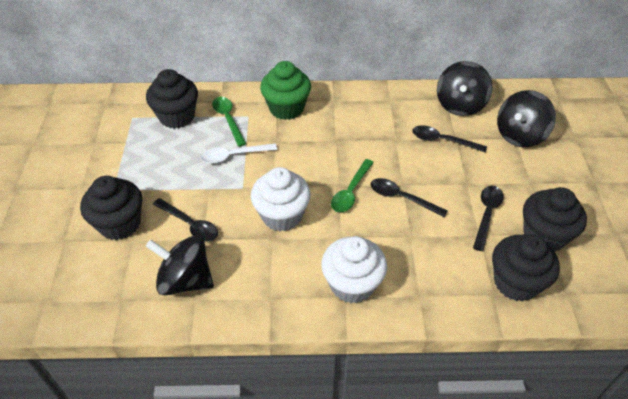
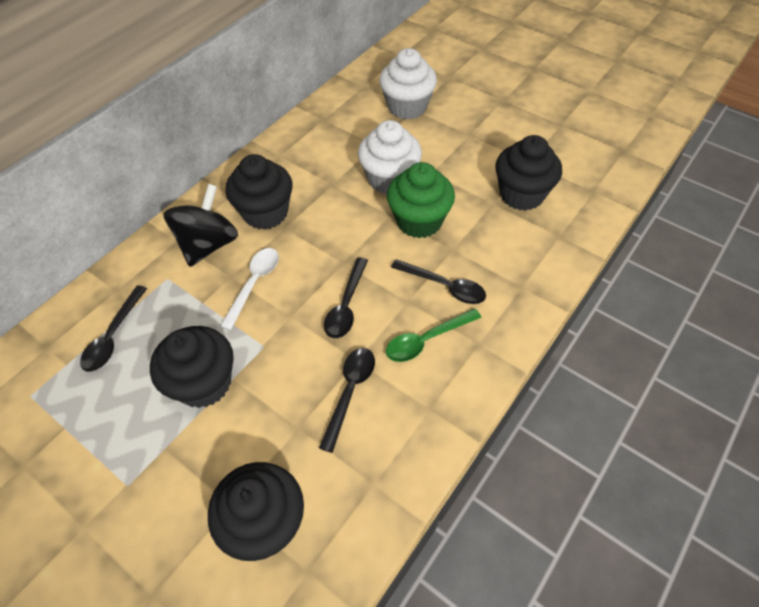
black spinning top: [146,235,214,296] [437,61,493,116] [497,90,556,147] = 3 -> [163,184,238,267] = 1
green spoon: [212,97,246,147] [331,159,374,213] = 2 -> [386,308,481,362] = 1

